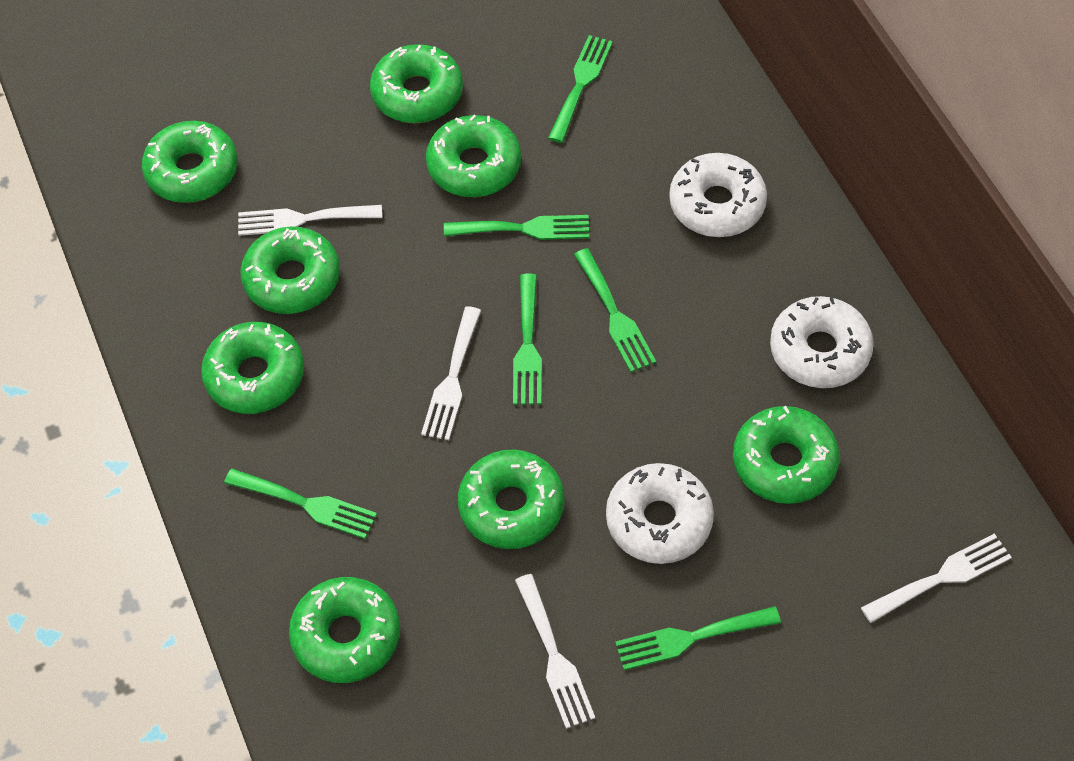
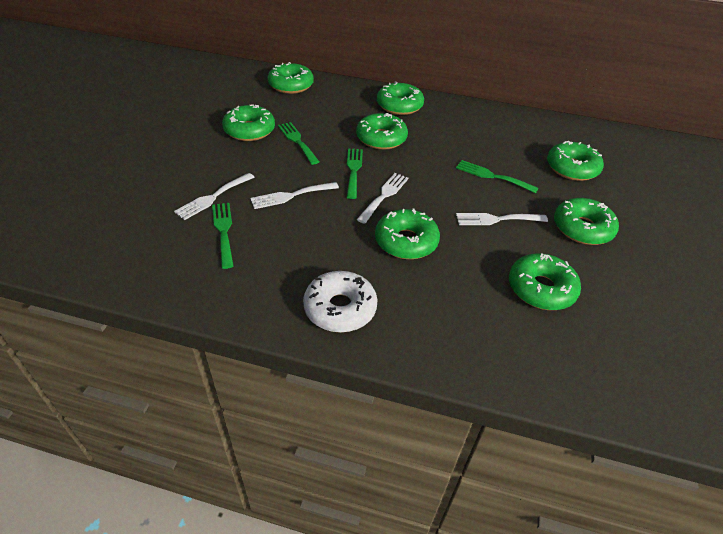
green fork: [224,468,377,539] [444,215,589,240] [513,274,542,405] [548,35,613,143] [574,248,656,372] [615,606,781,670] = 6 -> [212,203,234,269] [278,122,319,165] [347,148,363,199] [456,160,538,193] = 4
white donut: [606,463,714,564] [669,153,767,237] [770,296,874,388] = 3 -> [303,271,377,332] = 1

